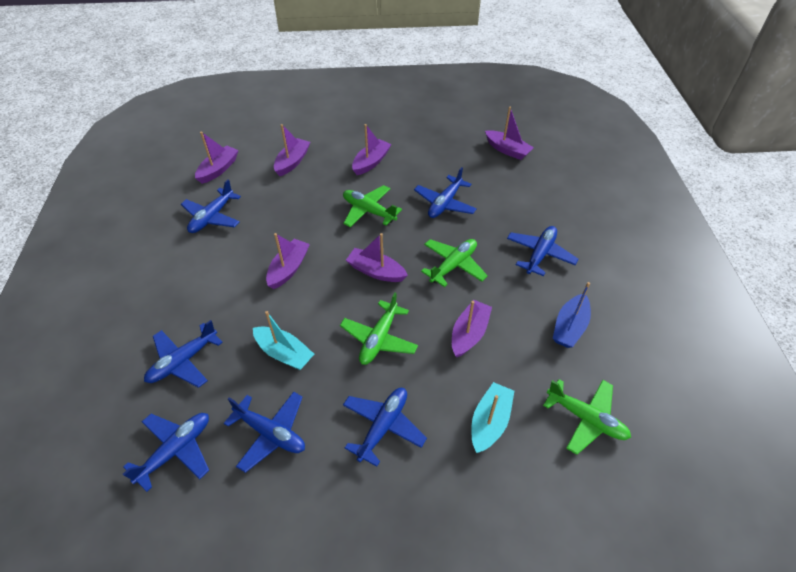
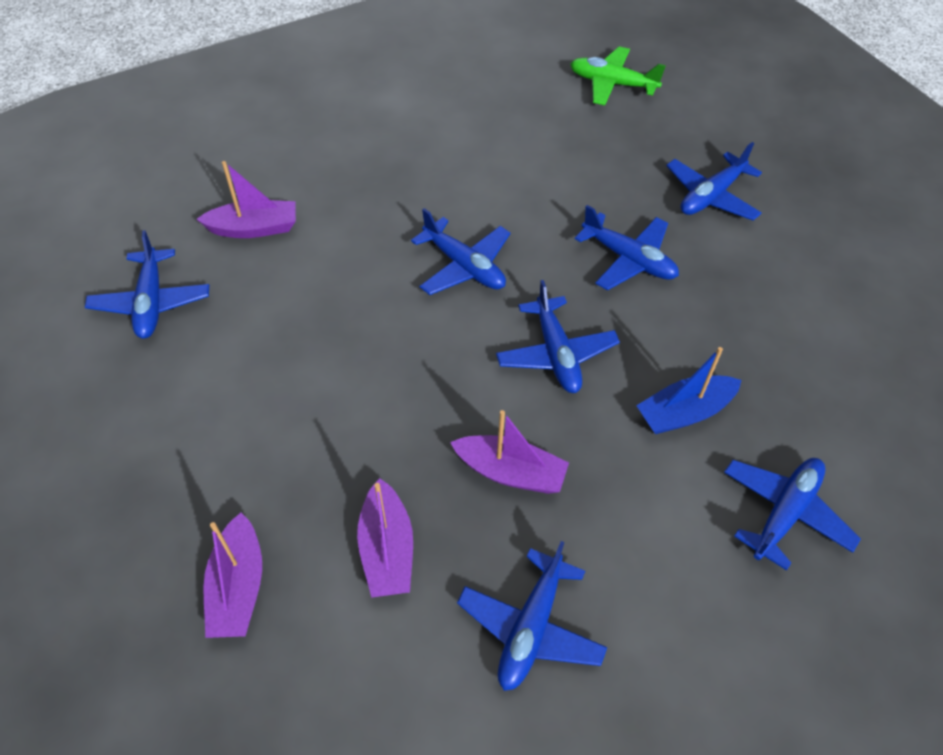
green plane: [340,293,418,365] [343,185,402,227] [421,239,488,287] [543,379,631,455] = 4 -> [570,46,666,106] = 1
purple boat: [195,132,239,184] [266,233,310,289] [274,124,310,176] [346,233,408,282] [352,124,392,175] [452,300,492,357] [485,107,534,160] = 7 -> [197,161,296,238] [203,513,262,638] [357,478,413,598] [450,410,569,494] = 4
turquoise boat: [253,311,314,370] [472,382,514,453] = 2 -> none = 0

